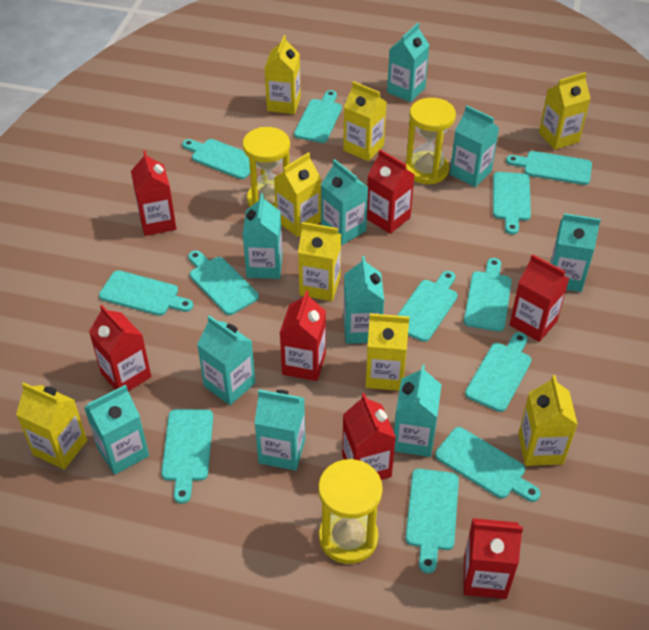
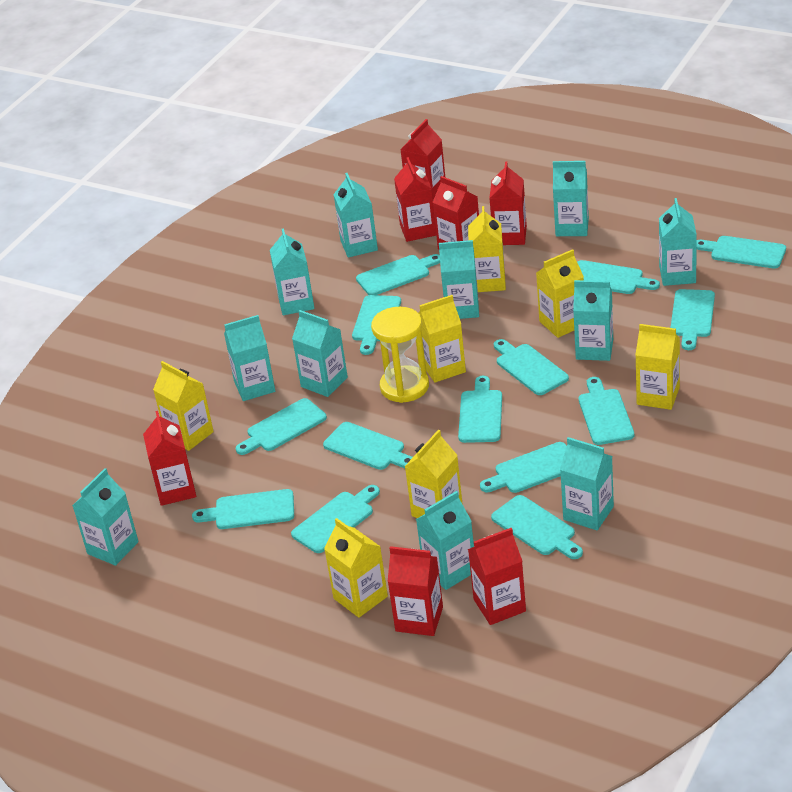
turquoise carton: [84,385,149,475] [197,315,255,405] [243,193,282,279] [254,390,305,471] [321,159,369,245] [343,256,384,344] [387,23,429,102] [394,365,442,457] [450,105,499,187] [550,213,601,292] = 10 -> [72,468,139,566] [224,315,275,401] [270,228,314,315] [292,310,348,397] [333,173,378,257] [416,491,474,590] [439,240,479,319] [553,161,589,236] [560,437,614,530] [573,280,613,361] [659,198,697,286] = 11
turquoise cutting board: [99,270,193,316] [161,409,213,504] [182,139,257,179] [188,250,259,315] [294,90,342,143] [397,271,458,342] [406,469,459,573] [435,427,541,502] [464,258,512,332] [465,332,532,412] [493,172,531,234] [506,151,592,185] = 12 -> [192,489,294,529] [236,398,327,455] [291,485,380,553] [323,422,413,470] [352,295,401,355] [356,254,440,295] [458,376,502,443] [480,442,567,493] [491,495,583,559] [494,339,569,395] [577,260,660,294] [579,377,634,445] [670,289,715,350] [697,236,786,269] = 14
yellow carton: [16,382,87,470] [265,35,301,114] [274,152,321,237] [298,222,341,301] [343,81,387,161] [365,314,409,391] [518,375,578,466] [539,72,591,150] = 8 -> [153,361,214,451] [324,518,388,618] [405,430,462,518] [418,295,466,383] [468,206,506,292] [536,249,584,338] [635,324,680,410] = 7
yellow hourglass: [243,127,290,208] [318,459,383,564] [405,98,456,184] = 3 -> [371,307,429,403] = 1

